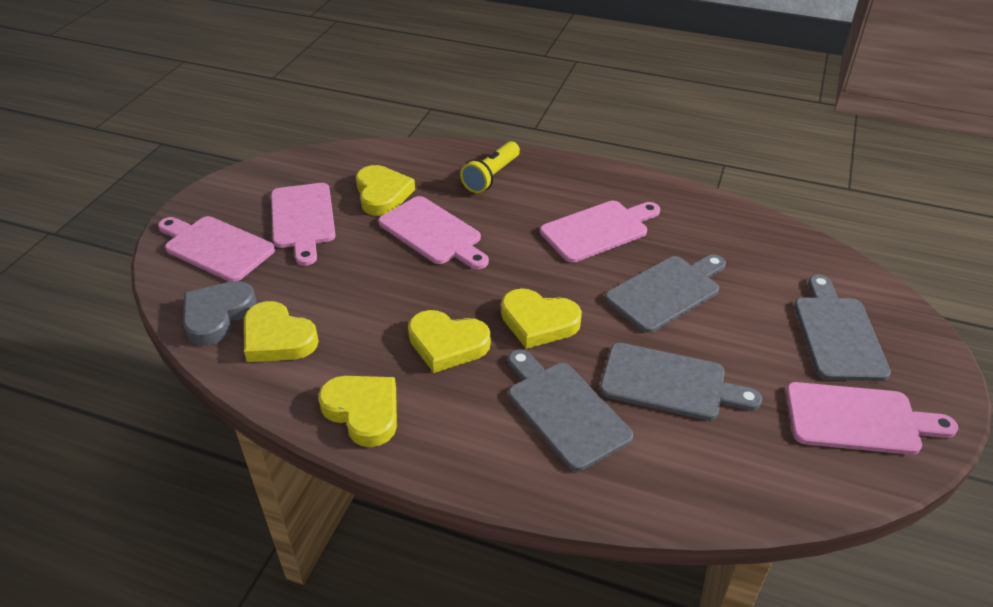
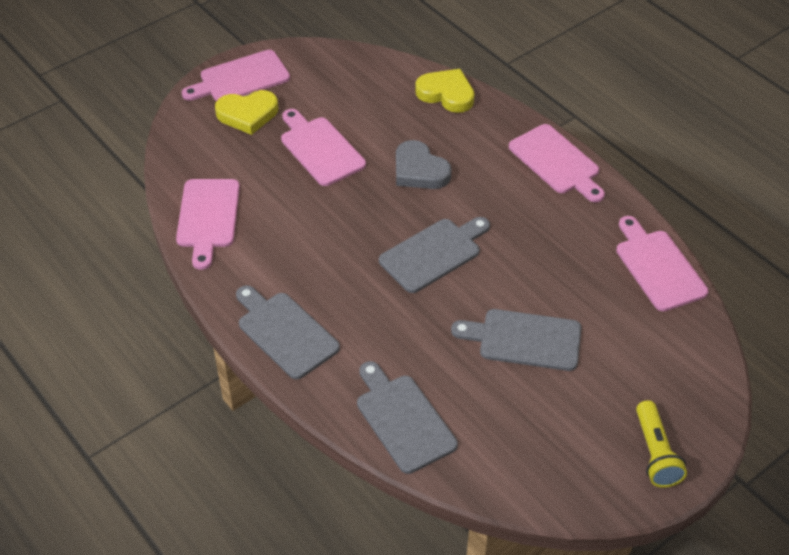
yellow heart: [244,301,319,362] [318,376,397,447] [356,165,415,216] [408,310,491,373] [501,288,582,349] = 5 -> [215,90,278,135] [415,69,474,113] = 2

